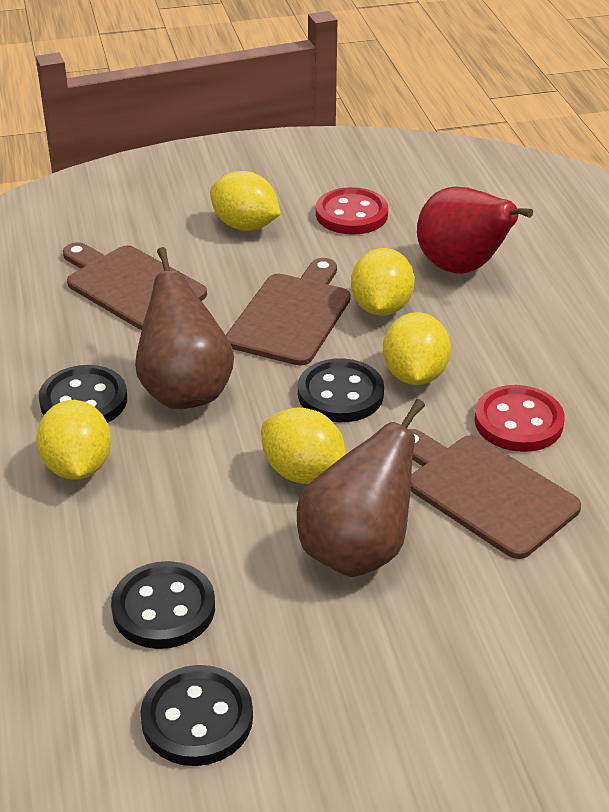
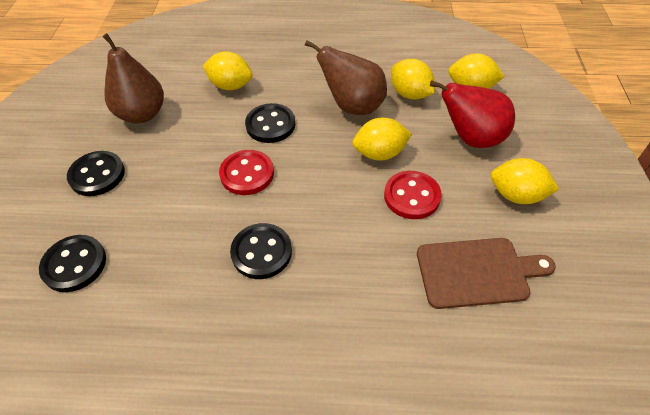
brown cutting board: [63,242,207,330] [226,258,351,366] [409,429,581,559] = 3 -> [417,238,556,309] = 1

